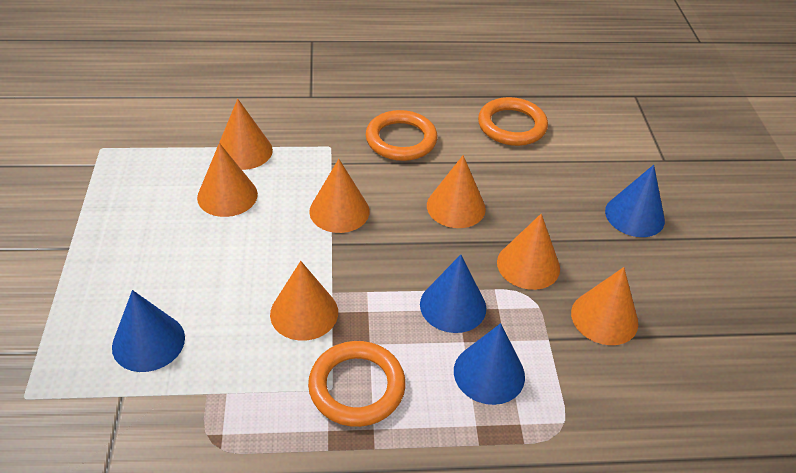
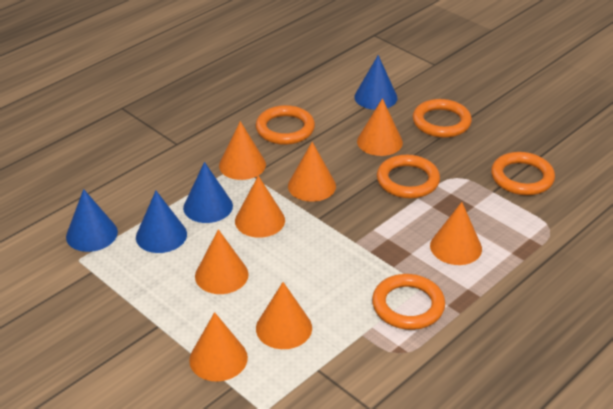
orange cone: [197,143,258,217] [219,99,273,170] [270,261,338,341] [309,159,370,233] [427,155,486,228] [497,214,560,290] [571,267,638,345] = 7 -> [189,312,248,381] [195,229,249,294] [219,121,266,180] [235,176,285,238] [256,282,312,349] [288,142,336,202] [357,98,403,156] [430,202,482,265] = 8
orange ring: [308,341,406,427] [366,110,437,161] [478,97,548,146] = 3 -> [256,105,315,145] [372,274,445,330] [377,155,440,198] [413,99,472,138] [491,152,555,195] = 5

